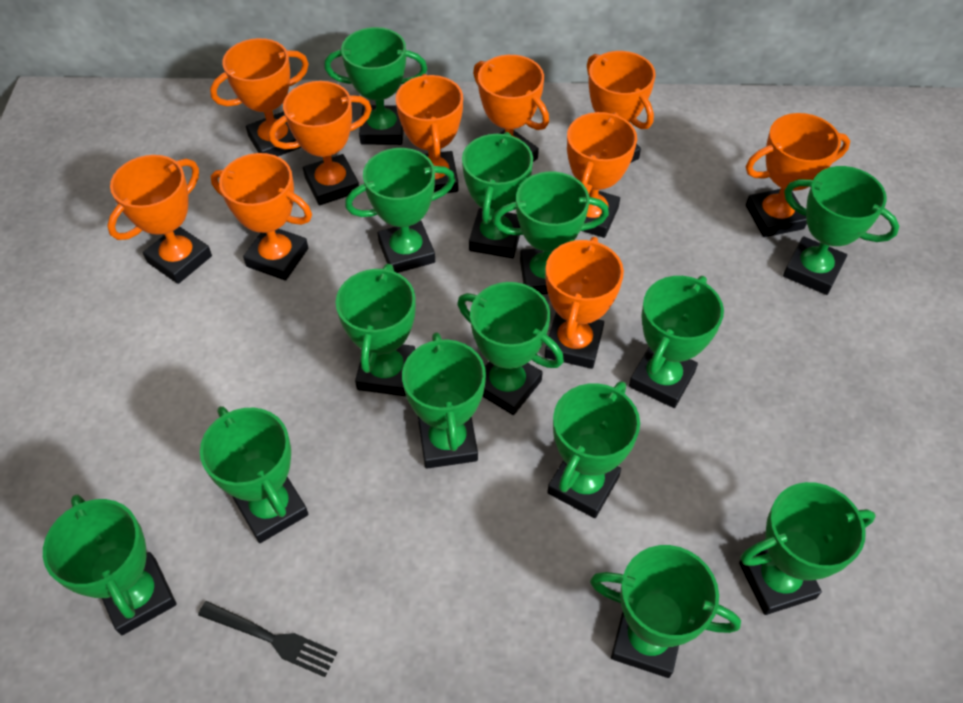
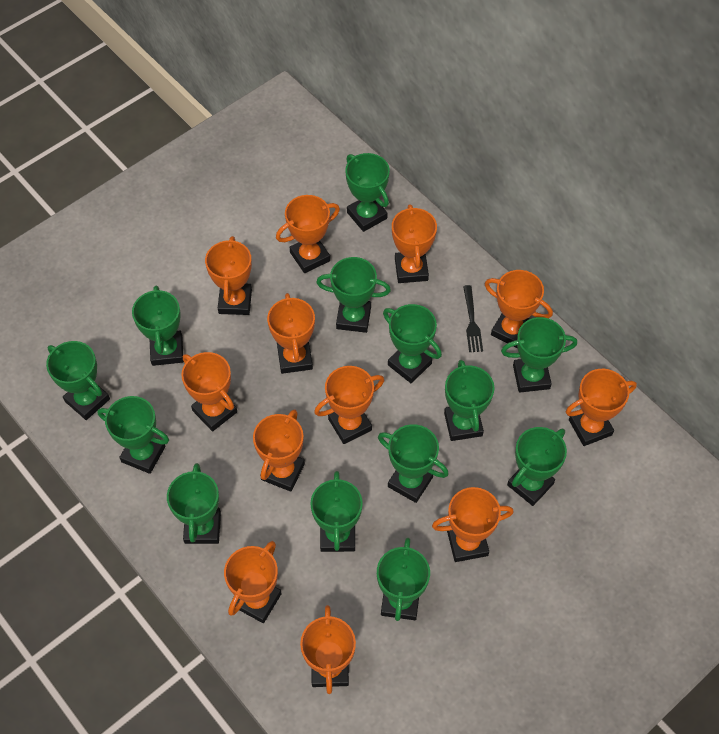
green trophy: [43,494,177,635] [200,406,308,543] [324,27,427,145] [336,264,416,396] [345,148,455,273] [402,332,486,469] [458,282,564,415] [462,132,533,258] [493,172,609,295] [547,381,640,518] [590,545,741,678] [629,276,724,408] [739,482,876,615] [783,166,899,295] = 14 -> [46,341,110,420] [97,396,169,474] [132,286,184,366] [167,463,221,544] [310,471,363,552] [316,257,391,333] [345,153,390,232] [377,538,430,621] [378,424,449,503] [383,304,442,383] [444,360,494,441] [501,317,577,393] [507,427,567,506] = 13
orange trophy: [107,155,212,284] [210,38,309,156] [211,153,312,281] [269,81,372,206] [396,74,463,193] [473,55,549,162] [545,237,624,369] [567,112,637,238] [587,51,656,162] [746,113,850,237] = 10 -> [181,352,237,431] [205,236,252,315] [224,541,281,623] [253,409,305,492] [267,293,315,374] [276,195,340,273] [300,605,356,694] [314,366,384,444] [392,204,437,283] [432,487,514,562] [485,270,553,348] [566,369,637,446] = 12

